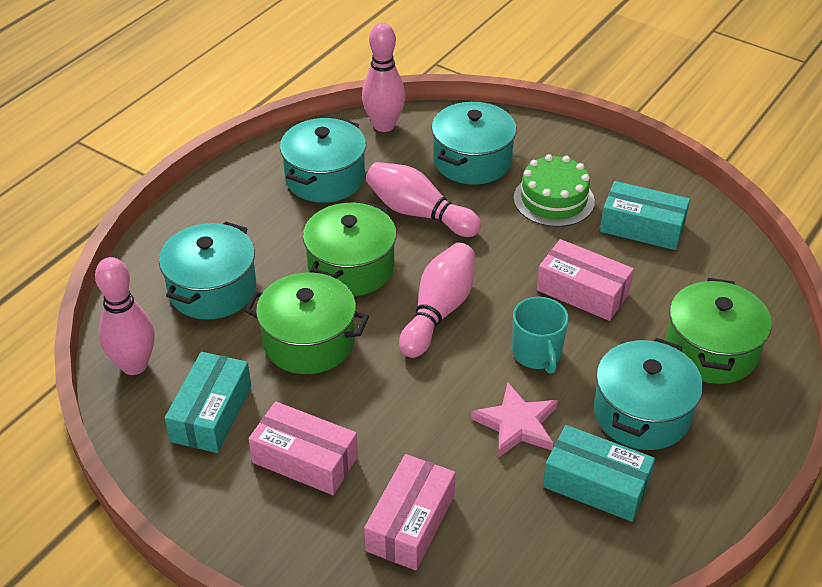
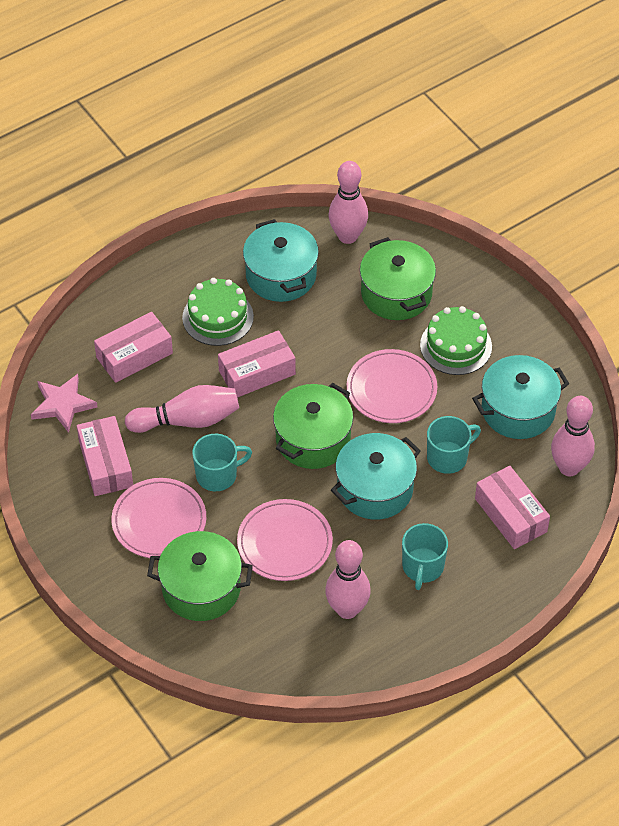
green cake: [514,154,595,227] = 1 -> [182,278,254,346] [420,306,492,375] = 2
pink box: [248,401,358,495] [364,454,455,571] [536,239,634,321] = 3 -> [77,416,133,496] [94,312,173,383] [218,330,296,398] [475,466,550,549] = 4
pink plate: none = 0 -> [111,478,206,558] [237,499,333,581] [347,349,437,423] = 3
turquoise box: [165,352,251,453] [543,425,655,522] [600,181,690,250] = 3 -> none = 0
turquoise mug: [512,297,569,373] = 1 -> [192,434,252,491] [402,523,448,590] [427,416,481,474] = 3
turquoise pot: [159,221,256,320] [280,118,366,203] [431,102,517,185] [594,338,703,450] = 4 -> [243,219,319,302] [331,433,421,520] [472,355,569,439] = 3

